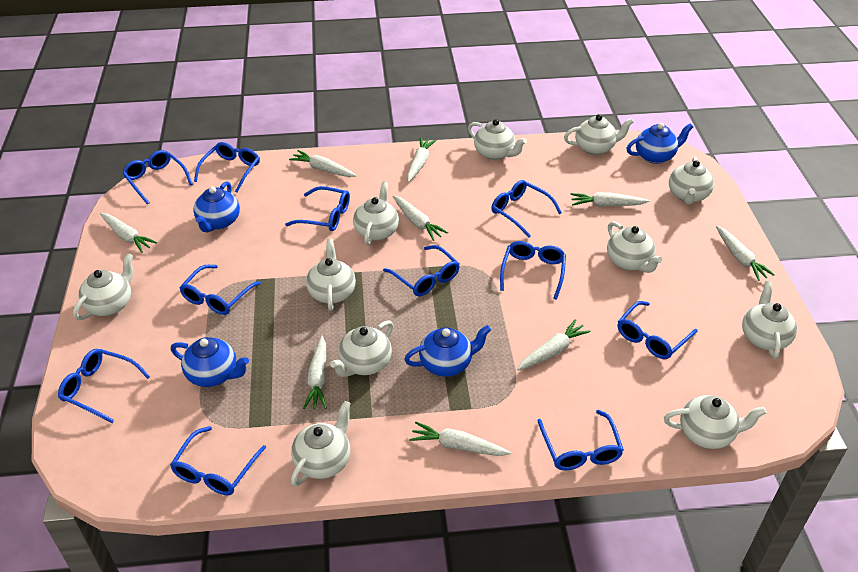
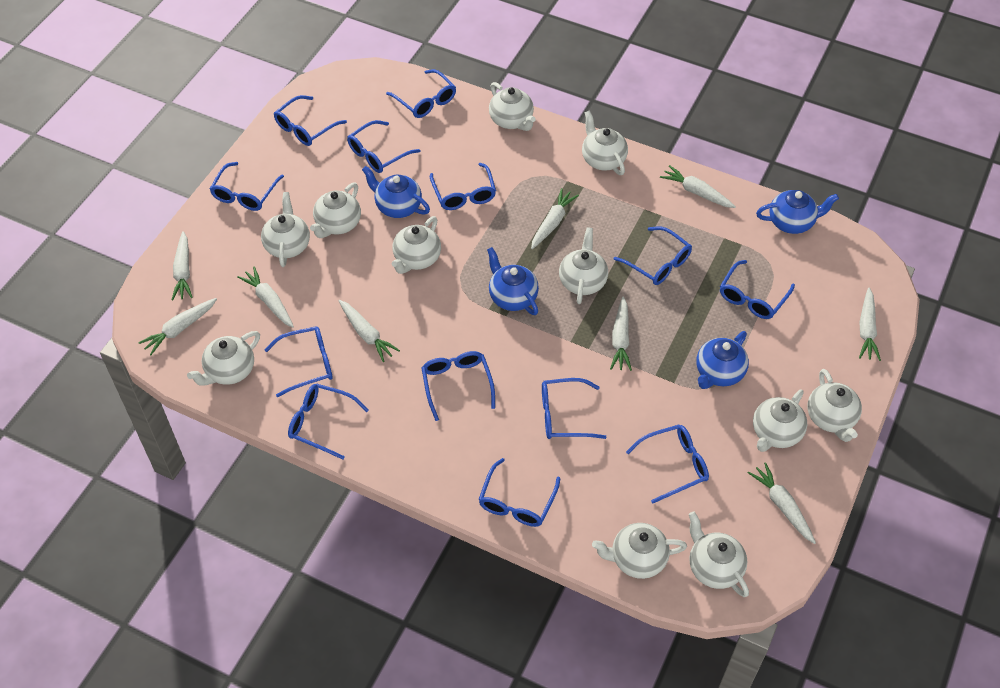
blue glasses: [58,349,150,423] [122,150,193,204] [170,426,266,495] [179,265,261,315] [194,142,260,193] [285,186,350,231] [383,245,460,296] [491,180,562,238] [500,241,566,299] [538,410,624,470] [618,301,697,359] = 11 -> [210,162,284,211] [264,326,333,397] [274,95,347,146] [288,384,369,460] [347,120,420,173] [386,69,456,118] [422,351,495,421] [430,163,496,210] [478,458,560,527] [542,378,607,439] [614,226,692,285] [626,425,709,503] [720,260,795,319] = 13

